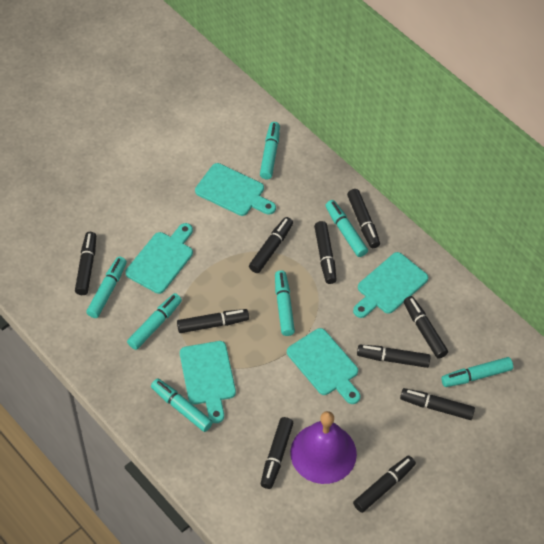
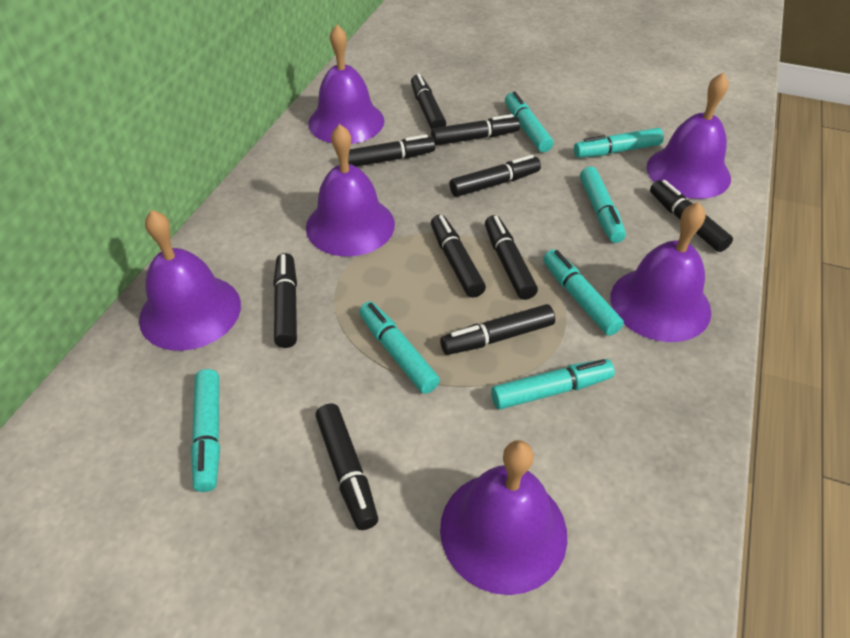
purple bell: [290,411,357,484] = 1 -> [139,210,241,351] [306,124,395,256] [308,25,384,144] [440,441,567,595] [610,202,711,342] [646,72,731,199] = 6
turquoise cutting board: [125,223,193,294] [180,341,236,423] [195,163,276,216] [287,328,361,404] [353,252,428,318] = 5 -> none = 0

